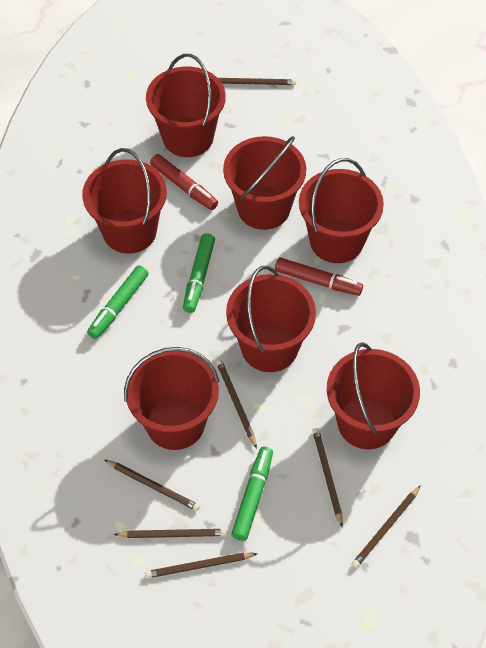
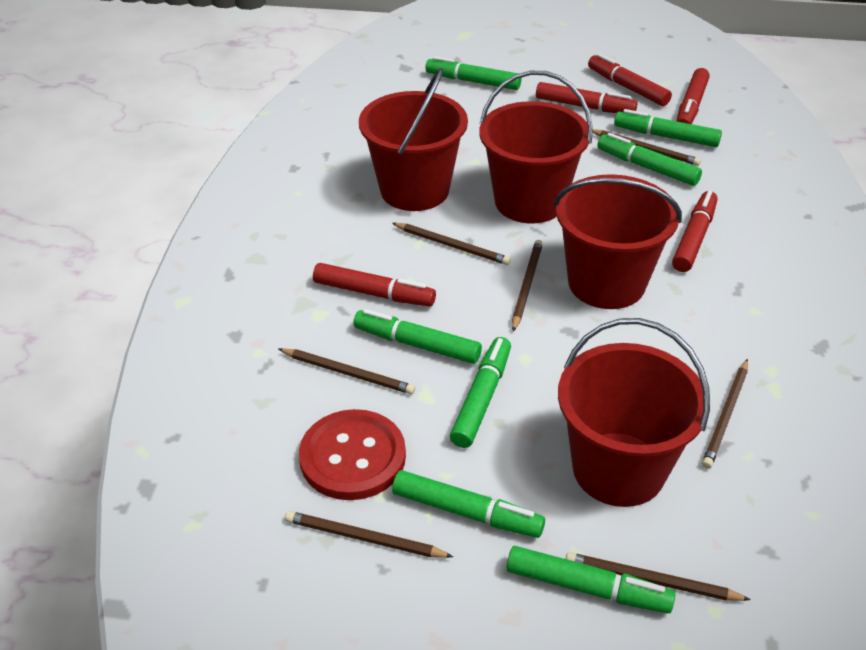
green marker: [87,265,149,339] [183,233,215,313] [231,447,273,541] = 3 -> [353,309,482,364] [392,470,545,538] [425,56,522,90] [450,337,511,448] [507,546,675,613] [597,133,702,186] [614,109,722,147] = 7
red bucket: [82,148,167,254] [124,347,219,450] [146,54,226,157] [223,136,306,230] [226,266,316,372] [299,158,384,263] [327,342,420,449] = 7 -> [359,68,468,211] [479,71,593,223] [554,174,682,309] [558,318,710,507] = 4
red button: none = 0 -> [299,409,406,500] = 1
red marker: [150,154,218,210] [275,258,363,296] = 2 -> [313,263,436,307] [536,82,637,113] [588,53,672,106] [672,191,717,272] [677,68,710,124] = 5

